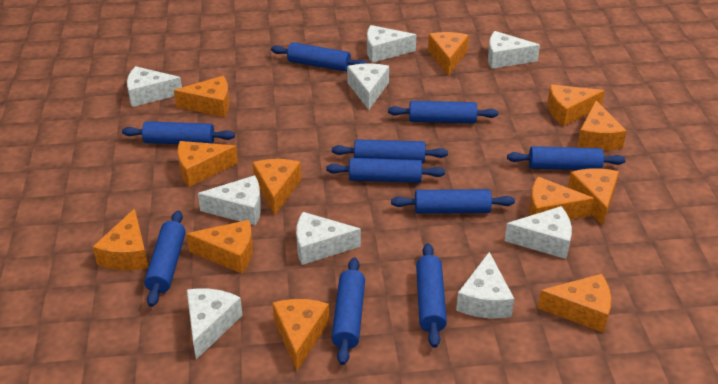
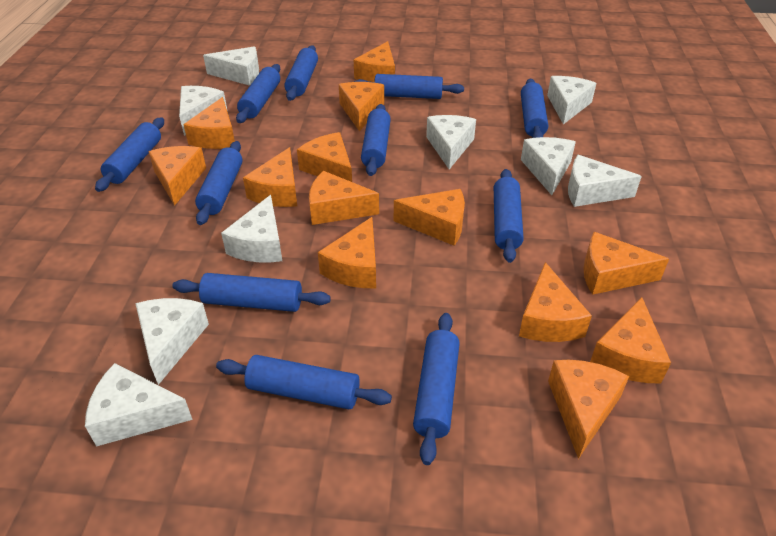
blue rolling pin: [122,121,235,144] [144,211,186,307] [271,42,368,71] [326,158,445,183] [331,257,365,365] [332,139,448,164] [388,101,498,123] [391,189,515,214] [416,243,447,348] [507,146,626,170] = 10 -> [95,117,164,192] [172,273,331,312] [195,141,243,225] [216,355,392,409] [236,64,280,123] [284,45,318,101] [354,74,464,99] [361,104,391,176] [413,313,460,465] [494,169,524,263] [521,79,548,138] = 11
orange cheese: [93,208,148,270] [174,76,230,117] [177,141,238,187] [186,220,253,274] [253,159,301,215] [272,299,330,371] [428,32,469,76] [529,177,595,220] [538,274,611,333] [548,84,605,126] [568,168,619,226] [577,101,627,150] = 12 -> [148,146,206,206] [183,97,235,149] [243,147,297,207] [297,132,352,182] [309,171,379,225] [318,217,376,288] [339,82,384,131] [354,41,395,82] [394,189,465,246] [519,262,592,342] [548,360,629,459] [583,232,669,295] [590,297,671,384] = 13

